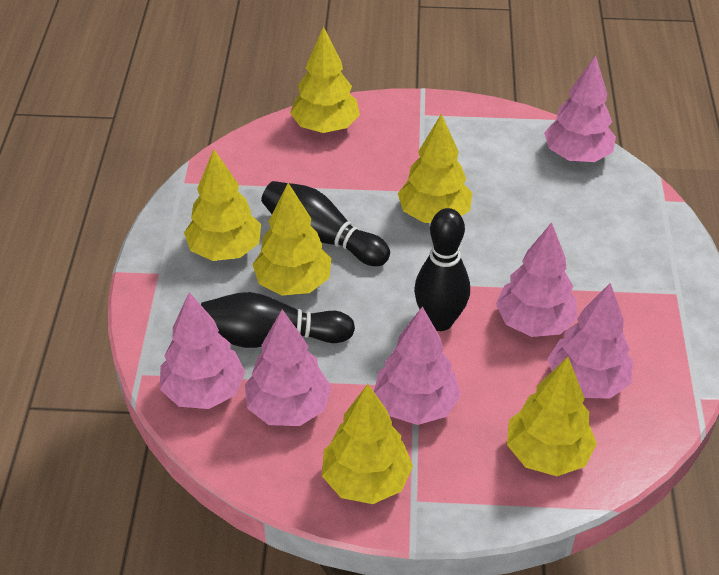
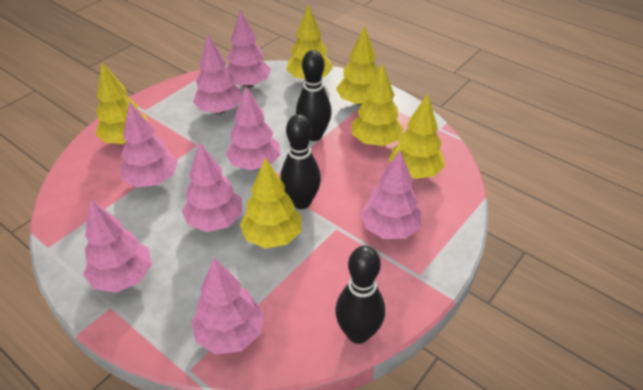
pink tree: [160,292,245,409] [245,309,331,426] [374,306,461,425] [496,222,578,337] [544,55,616,162] [547,283,633,399] = 6 -> [83,199,152,293] [120,101,178,187] [182,142,242,232] [191,258,264,355] [193,34,242,114] [225,86,280,170] [226,9,271,88] [360,151,421,239] = 8

